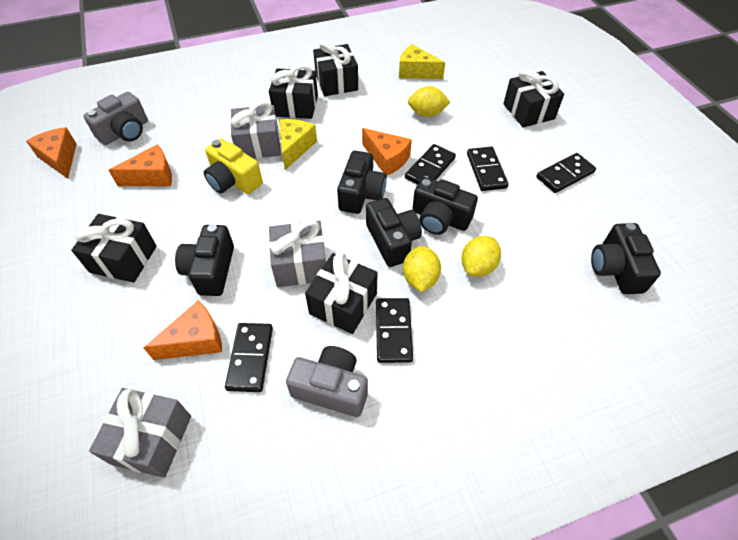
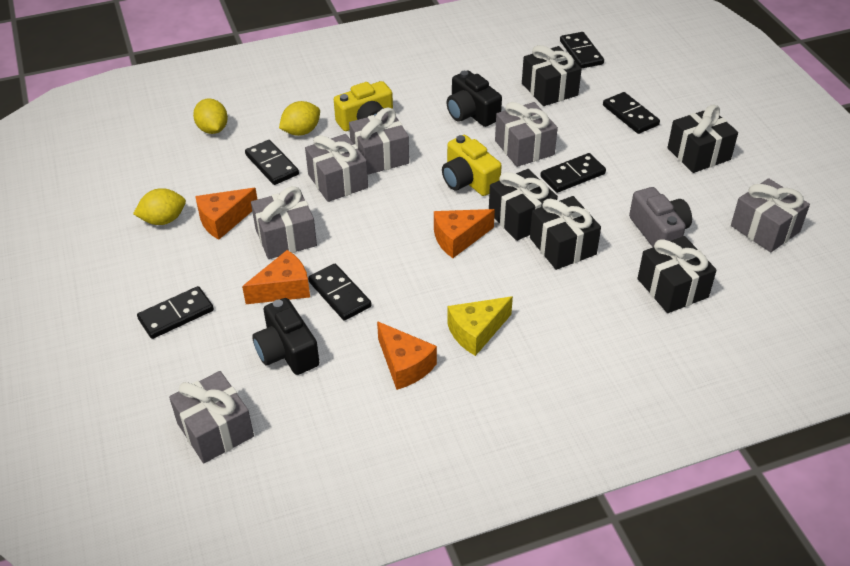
black camera: [175,224,234,296] [337,151,387,214] [366,198,422,267] [412,177,478,235] [591,223,661,294] = 5 -> [252,298,320,375] [446,71,502,127] = 2
black domino: [225,323,273,392] [376,298,413,363] [405,144,456,185] [467,147,509,191] [536,153,596,193] = 5 -> [137,286,214,339] [245,140,299,185] [308,264,372,321] [540,153,606,193] [560,32,604,68] [603,92,660,134] = 6
grey camera: [83,92,148,145] [286,346,368,417] = 2 -> [629,187,692,247] = 1
grey gift: [89,388,191,478] [230,101,281,159] [269,220,326,287] = 3 -> [169,371,254,463] [251,186,317,259] [305,134,368,202] [349,107,409,174] [495,102,558,167] [731,178,810,252] = 6
yellow camera: [204,138,263,194] = 1 -> [334,81,393,131] [442,135,502,196] = 2
yellow cheese: [279,119,317,170] [399,44,445,79] = 2 -> [447,296,513,356] = 1

